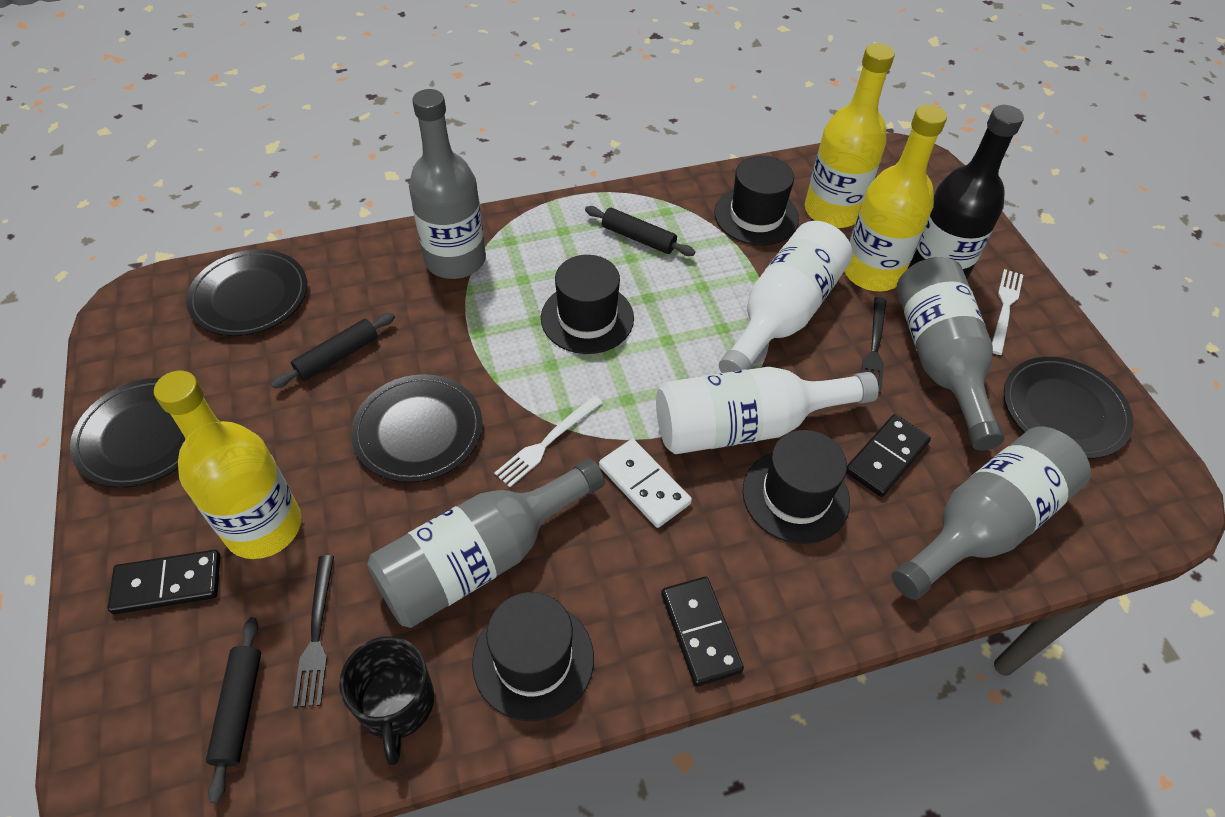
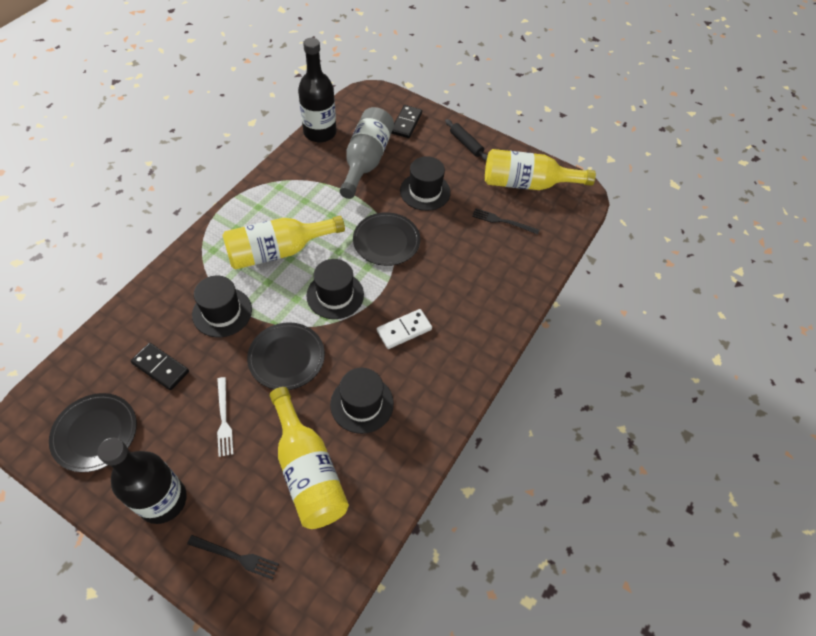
black bottle: [908,105,1024,280] = 1 -> [97,438,187,524] [298,38,336,142] = 2
black domino: [108,550,221,614] [661,577,744,686] [846,414,931,497] = 3 -> [131,343,189,390] [391,105,422,138] = 2
black mug: [339,636,434,765] = 1 -> none = 0
black plate: [70,378,186,488] [186,249,307,336] [351,374,482,483] [1004,357,1134,459] = 4 -> [49,393,137,472] [247,322,325,390] [353,212,420,266] = 3
black rolling pin: [206,617,261,803] [271,313,395,388] [585,206,695,256] = 3 -> [445,119,488,161] = 1
grey bottle: [367,458,605,628] [409,89,486,279] [892,426,1091,600] [897,257,1004,451] = 4 -> [340,107,394,199] = 1
white bottle: [656,367,879,454] [719,221,852,373] = 2 -> none = 0
white fork: [494,395,603,487] [992,269,1023,355] = 2 -> [217,377,233,457] = 1

